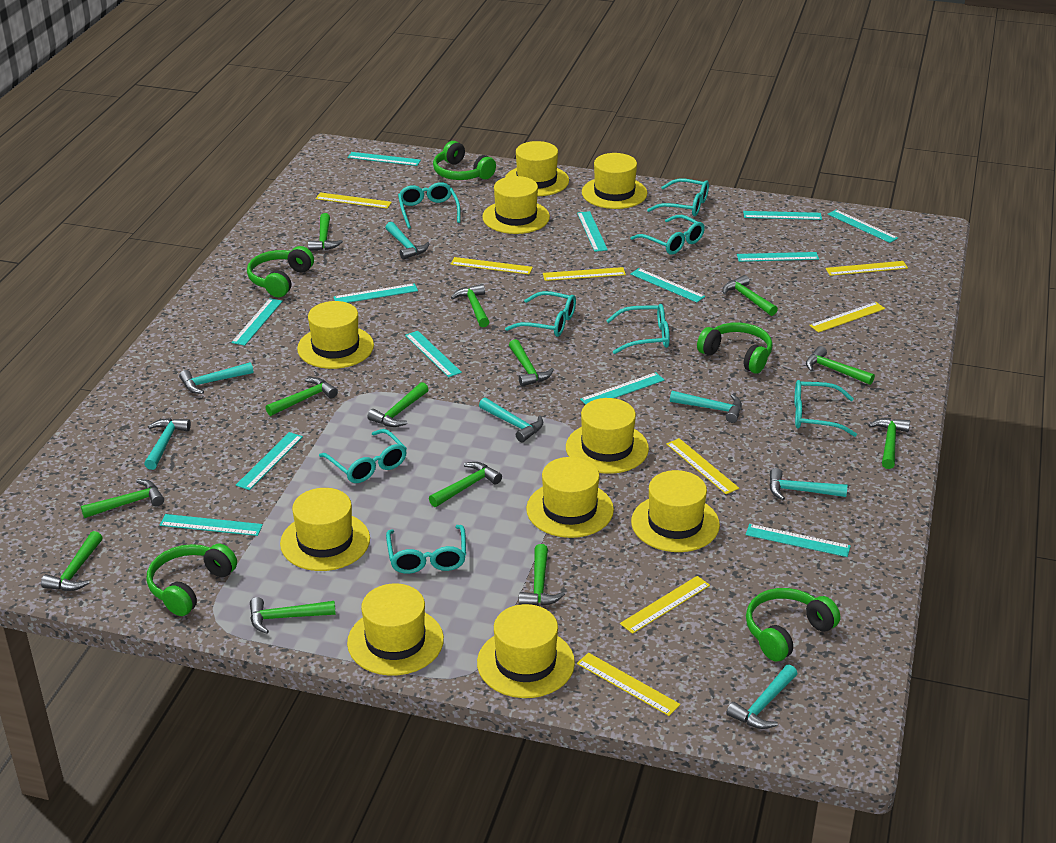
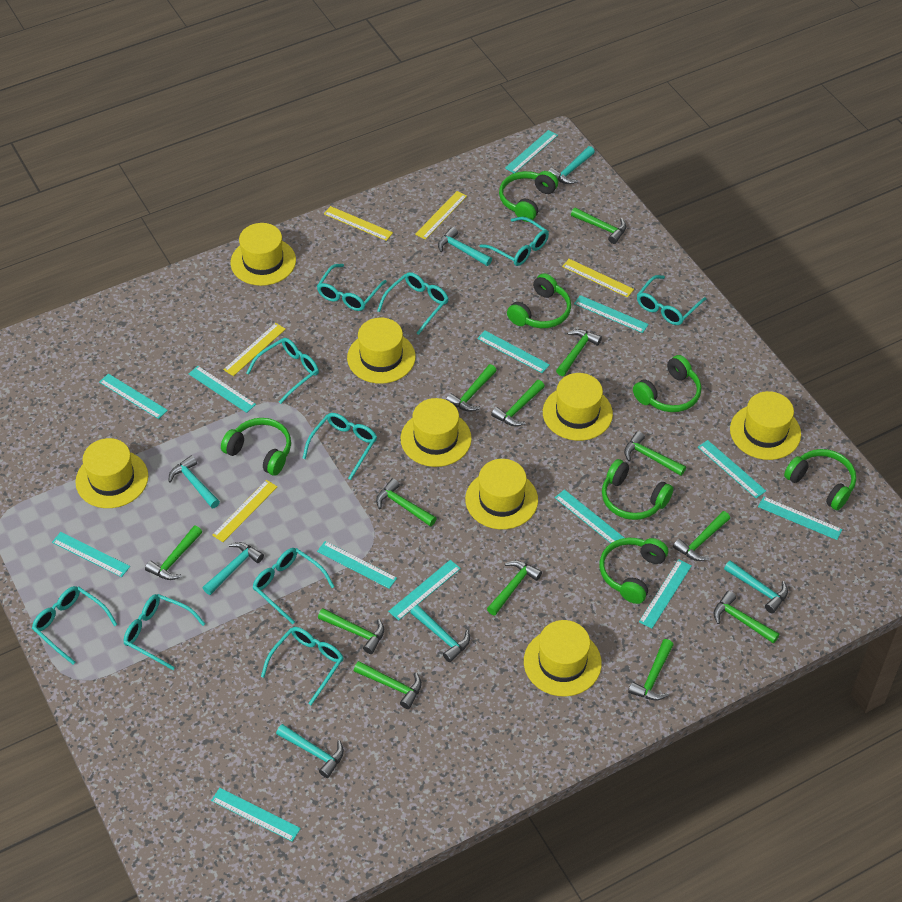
green headphones: [147,544,237,616] [247,246,314,297] [433,141,496,180] [697,322,773,374] [746,588,840,661] = 5 -> [221,418,291,476] [499,171,558,222] [507,273,571,328] [600,538,668,604] [602,459,673,520] [633,355,701,412] [784,449,856,510] = 7
turquoise glasses: [319,429,407,483] [386,525,466,574] [398,182,461,229] [505,291,576,337] [606,304,670,354] [631,215,705,255] [647,178,709,216] [794,380,857,437] = 8 -> [32,586,117,665] [124,594,205,670] [246,338,319,404] [252,548,335,624] [261,627,343,705] [302,413,377,480] [317,264,387,311] [377,272,448,335] [480,217,549,266] [637,275,706,325] = 10
yellow hat: [280,488,370,571] [297,301,374,369] [347,584,444,676] [477,604,575,698] [482,176,550,234] [505,141,569,196] [526,457,614,538] [566,398,649,474] [582,153,647,209] [631,470,720,552] = 10 -> [76,438,148,508] [231,223,296,286] [347,318,416,384] [401,398,472,467] [465,459,538,529] [524,620,602,696] [543,373,613,441] [730,391,801,460] = 8
yellow ruler: [316,192,392,209] [451,257,533,274] [543,267,626,281] [577,653,680,716] [620,576,710,634] [666,438,739,494] [809,302,885,333] [825,261,908,276] = 8 -> [212,480,277,542] [223,323,286,376] [324,206,393,241] [415,191,467,240] [562,259,634,298] = 5

